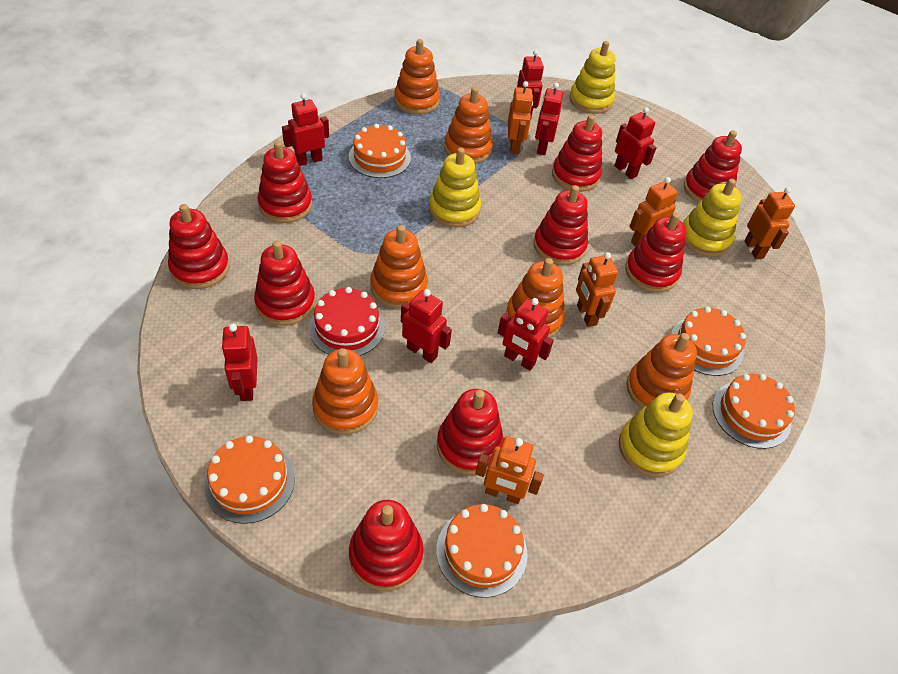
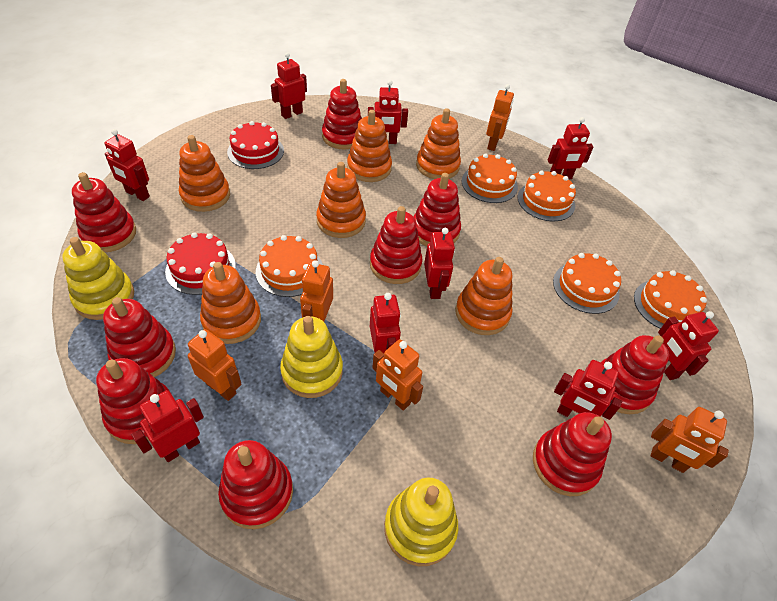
red cake: [309,287,385,356] = 1 -> [165,232,236,295] [227,121,284,169] = 2
red robot: [221,324,257,401] [282,93,329,166] [401,289,452,363] [498,298,554,371] [517,50,544,117] [535,83,563,155] [614,107,657,179] = 7 -> [105,129,150,201] [132,390,204,462] [271,52,307,119] [368,80,408,144] [370,293,401,353] [424,228,455,299] [548,117,593,179] [554,360,622,420] [658,311,719,380] = 9
yellow stacking toy: [429,148,481,228] [569,41,616,114] [619,392,693,477] [683,179,741,257] = 4 -> [62,237,134,320] [280,316,343,398] [384,478,458,566] = 3

